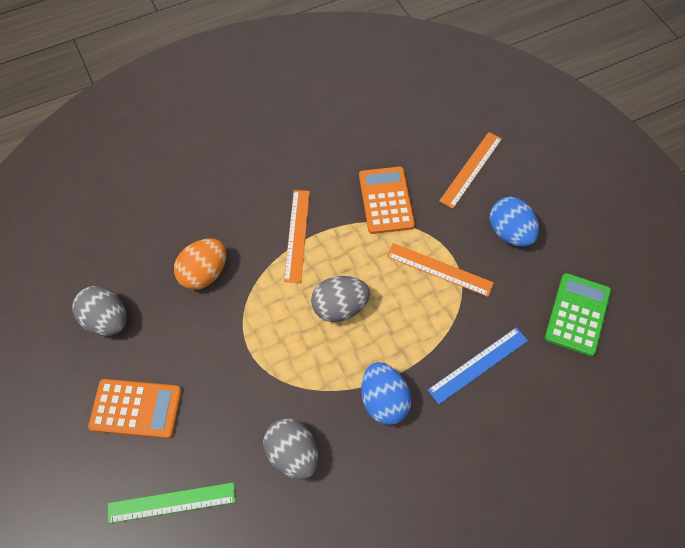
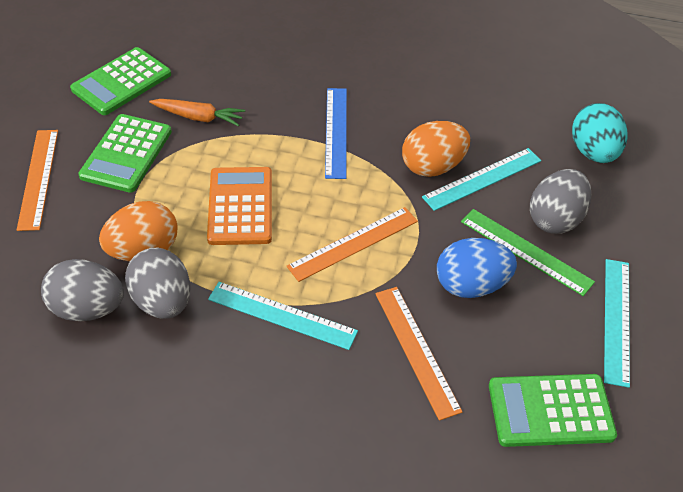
blue egg: [361,362,411,425] [489,197,539,246] = 2 -> [437,238,517,298] = 1
green calculator: [545,273,611,356] = 1 -> [70,47,171,115] [78,114,172,193] [489,374,617,447] = 3
orange calculator: [88,379,182,439] [359,166,415,234] = 2 -> [207,167,272,245] = 1
orange carrot: none = 0 -> [149,99,245,127] = 1
orange egg: [174,238,226,290] = 1 -> [99,201,178,261] [402,121,470,177] = 2
turquoise egg: none = 0 -> [572,103,628,163] = 1
turquoise ruler: none = 0 -> [208,282,358,350] [422,148,541,211] [604,259,630,388] = 3

